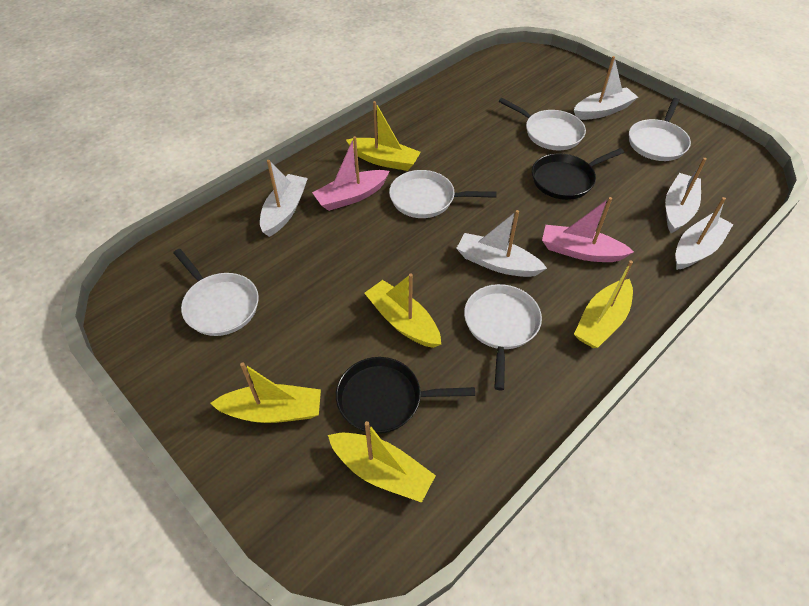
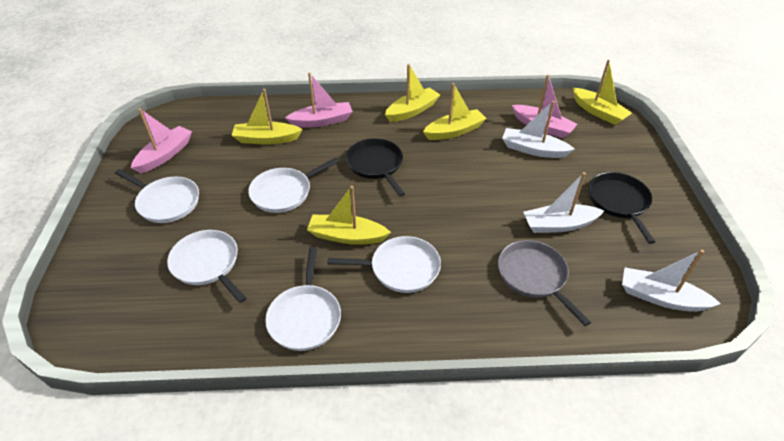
grey pan: none = 0 -> [498,240,591,326] = 1
pink boat: [312,136,390,211] [542,197,634,262] = 2 -> [131,108,192,173] [285,72,353,128] [512,75,577,138] = 3
white boat: [260,160,308,237] [456,210,547,277] [574,56,638,120] [665,158,707,233] [675,197,734,270] = 5 -> [502,101,575,158] [523,172,604,233] [622,250,721,312] = 3

